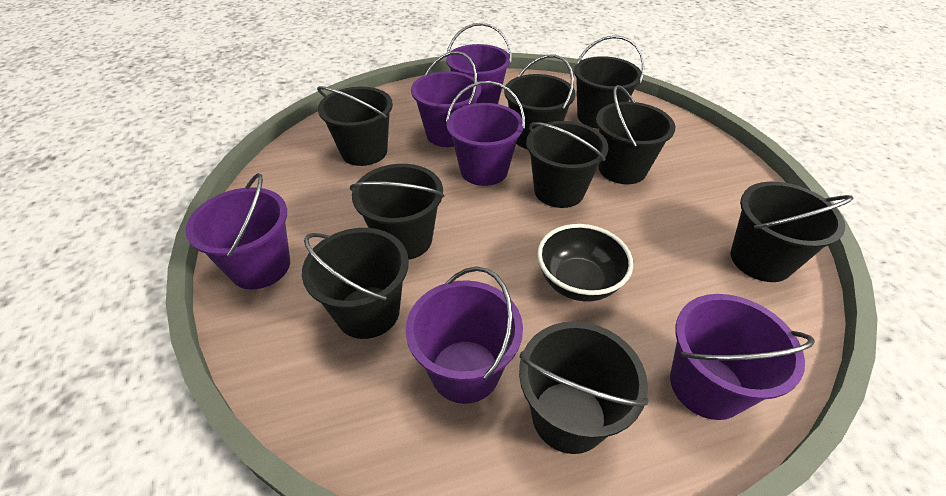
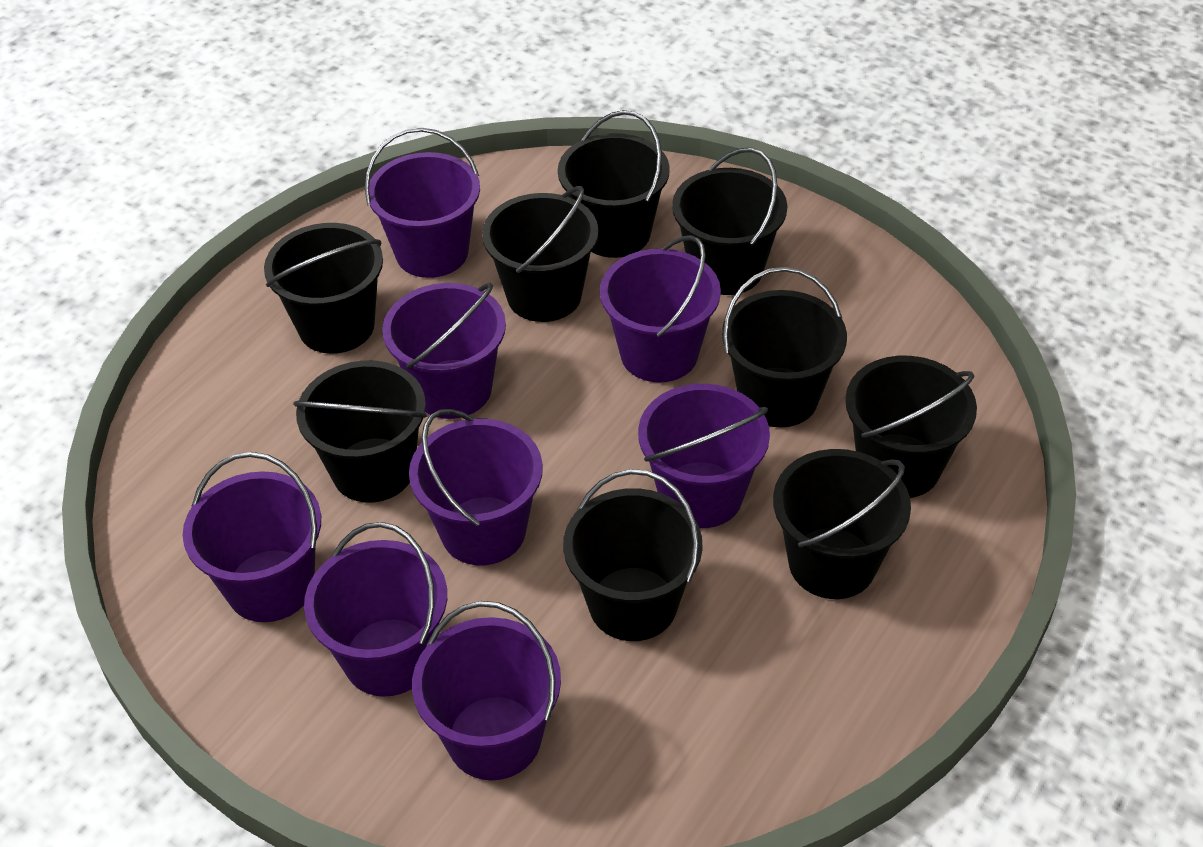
black bowl: [537,224,633,302] = 1 -> none = 0
purple bucket: [185,173,290,290] [406,266,523,404] [411,51,481,147] [446,23,512,104] [446,81,525,186] [670,294,815,420] = 6 -> [183,452,321,622] [304,522,447,697] [365,127,480,278] [382,282,506,419] [409,409,543,565] [412,601,561,780] [600,235,721,382] [638,384,770,528] = 8

